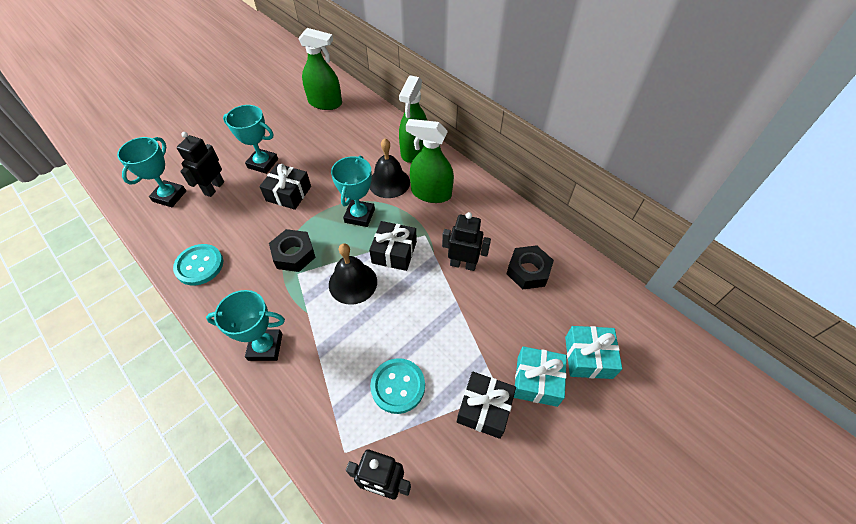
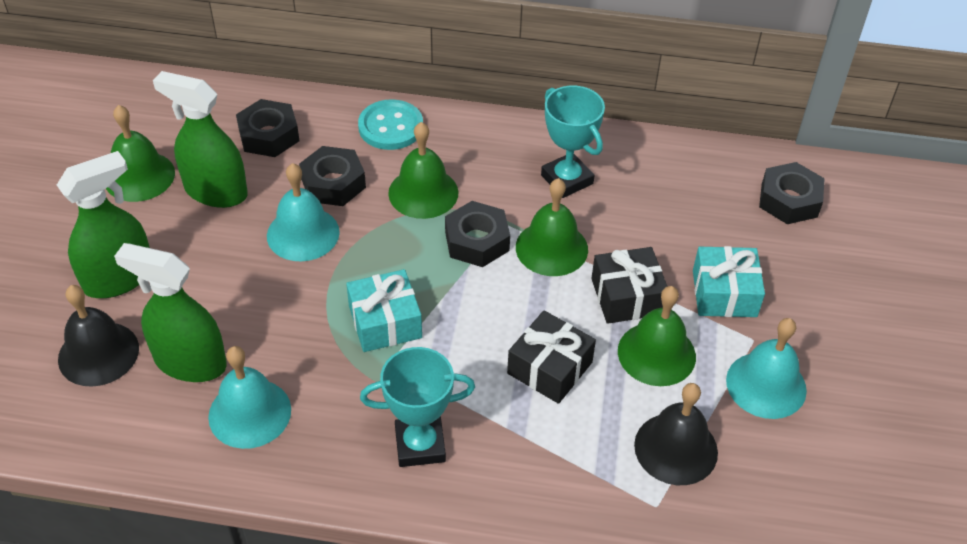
black gift: [259,164,311,210] [369,221,417,271] [457,371,516,439] = 3 -> [507,310,596,404] [591,247,667,324] = 2
black nut: [269,229,316,272] [507,245,554,290] = 2 -> [236,99,299,157] [299,146,366,206] [445,201,510,267] [759,162,825,224] = 4
black robot: [177,132,224,197] [346,450,411,499] [442,212,491,271] = 3 -> none = 0
green bell: none = 0 -> [106,105,175,202] [388,122,458,219] [516,178,588,276] [618,286,696,386] = 4
turquoise bell: none = 0 -> [208,346,291,449] [267,163,340,261] [726,318,807,419] = 3
turquoise button: [173,244,223,285] [370,358,425,414] = 2 -> [358,99,423,150] = 1
turquoise trophy: [117,137,186,207] [206,290,285,361] [223,105,278,174] [331,156,375,227] = 4 -> [360,347,475,467] [541,86,605,198] = 2

